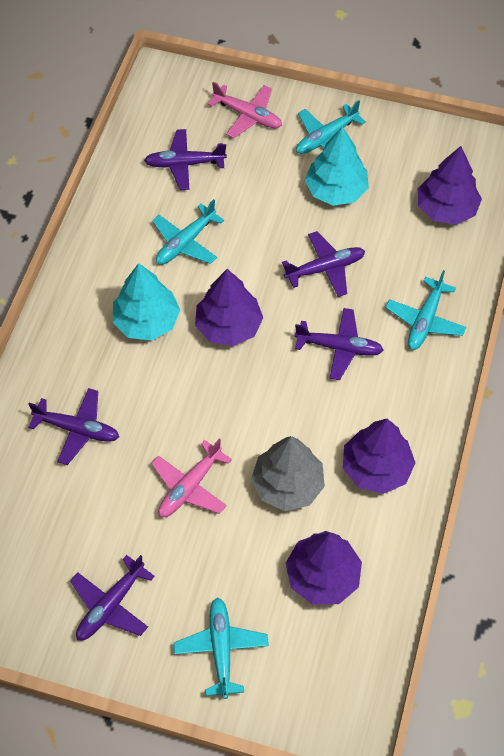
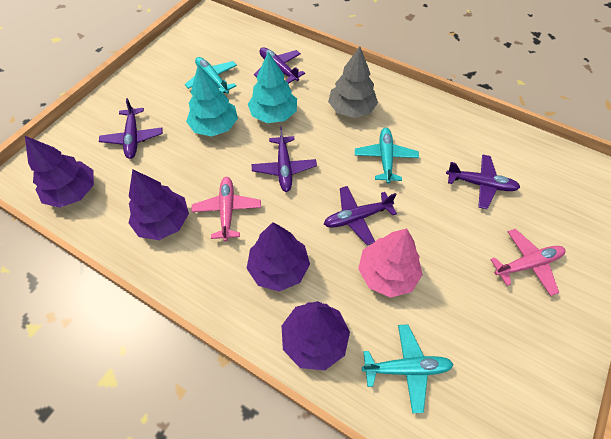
pink tree: none = 0 -> [358,228,423,298] = 1
turquoise plane: [152,199,224,265] [174,597,269,699] [296,100,366,154] [386,270,466,350] = 4 -> [185,57,237,94] [355,128,419,184] [362,324,453,413] = 3

